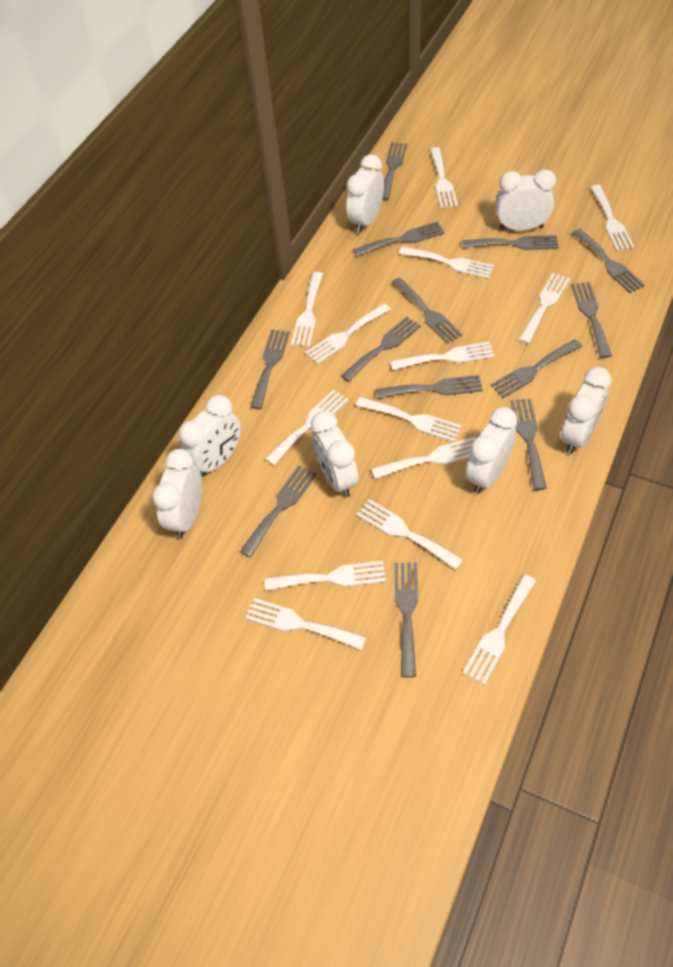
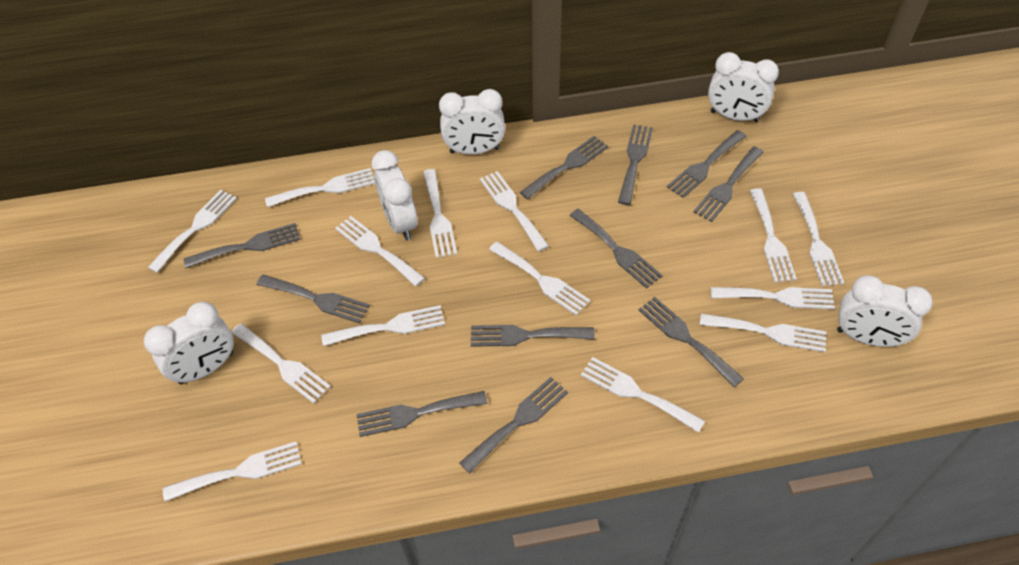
grey fork: [240,465,317,557] [250,329,290,409] [341,317,421,382] [353,221,445,257] [376,375,483,399] [382,142,407,200] [391,277,462,344] [394,562,418,678] [462,235,559,250] [490,339,582,398] [510,399,547,490] [571,282,612,358] [572,229,645,293] = 13 -> [184,223,300,268] [256,274,370,323] [357,391,487,437] [460,377,568,473] [471,325,595,347] [520,136,608,199] [570,209,663,289] [618,124,653,205] [639,297,744,387] [667,130,747,198] [693,146,764,222] = 11
white clock: [152,449,202,538] [179,395,241,477] [311,411,359,497] [346,154,384,234] [466,407,517,494] [496,169,556,231] [561,367,611,454] = 7 -> [144,302,234,385] [372,150,418,241] [439,89,505,155] [708,52,779,122] [837,275,933,347] = 5

